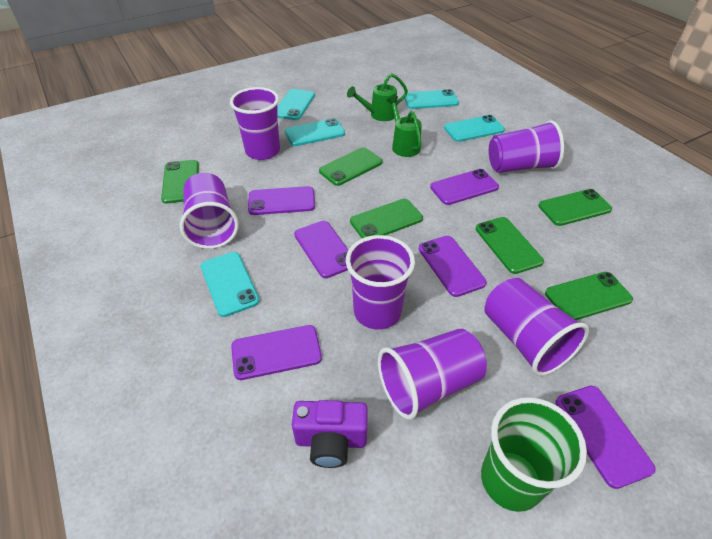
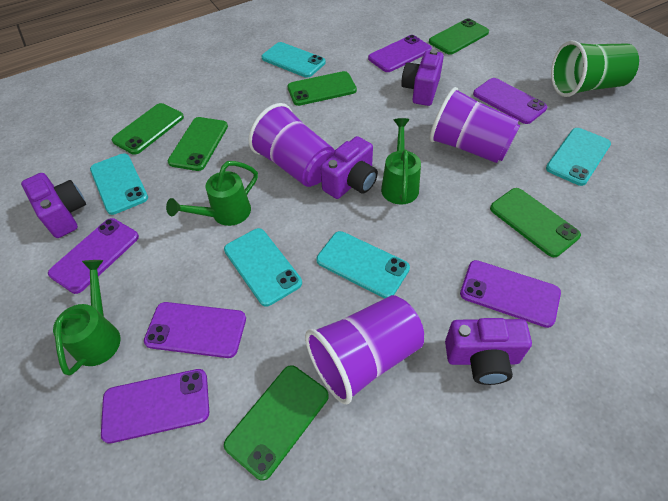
green watering can: [347,74,408,121] [387,96,422,157] = 2 -> [53,260,121,376] [166,161,258,226] [381,118,421,205] = 3
purple camera: [292,400,368,468] = 1 -> [21,173,86,238] [320,136,378,199] [401,49,444,106] [445,318,532,385] = 4
purple cup: [180,173,239,249] [230,87,280,160] [346,235,415,330] [378,329,487,420] [484,278,589,376] [489,120,564,173] = 6 -> [248,103,335,187] [305,295,424,404] [430,87,520,163] = 3

